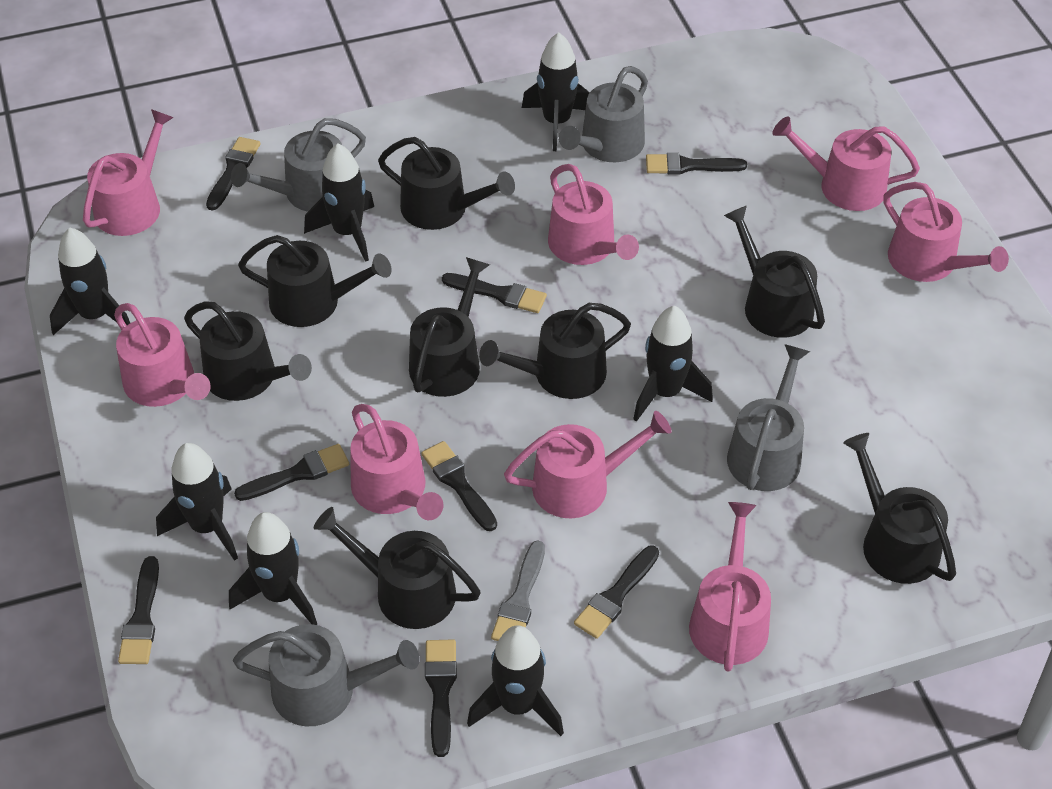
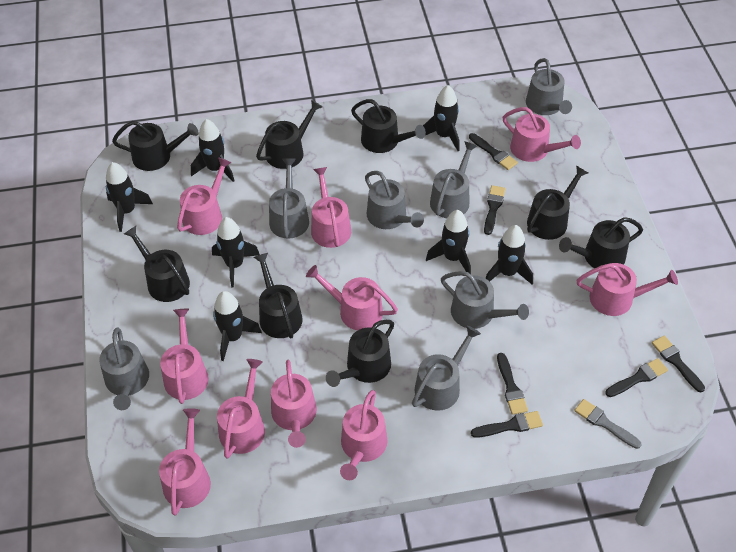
black brush: [118,556,159,664] [206,137,261,211] [234,444,349,501] [421,441,497,531] [425,639,457,757] [442,273,547,313] [574,546,659,639] [646,153,747,175] = 8 -> [469,133,518,170] [471,411,543,438] [484,185,506,235] [497,353,528,415] [605,358,668,397] [652,336,705,393] = 6
grey watering can: [231,118,366,212] [233,624,420,726] [559,66,648,162] [727,344,810,491] = 4 -> [99,328,149,410] [269,158,309,239] [365,171,424,229] [412,325,481,411] [430,141,477,218] [441,271,529,329] [526,58,572,115] = 7
pink watering can: [83,109,174,236] [114,303,211,407] [350,404,443,520] [504,411,672,518] [548,164,639,265] [689,502,771,672] [772,116,920,211] [884,182,1009,282] = 8 -> [159,408,211,516] [160,309,209,404] [177,157,232,235] [217,359,265,459] [271,360,317,448] [306,265,398,331] [311,167,351,248] [340,390,387,480] [503,107,581,162] [577,263,678,316] = 10

